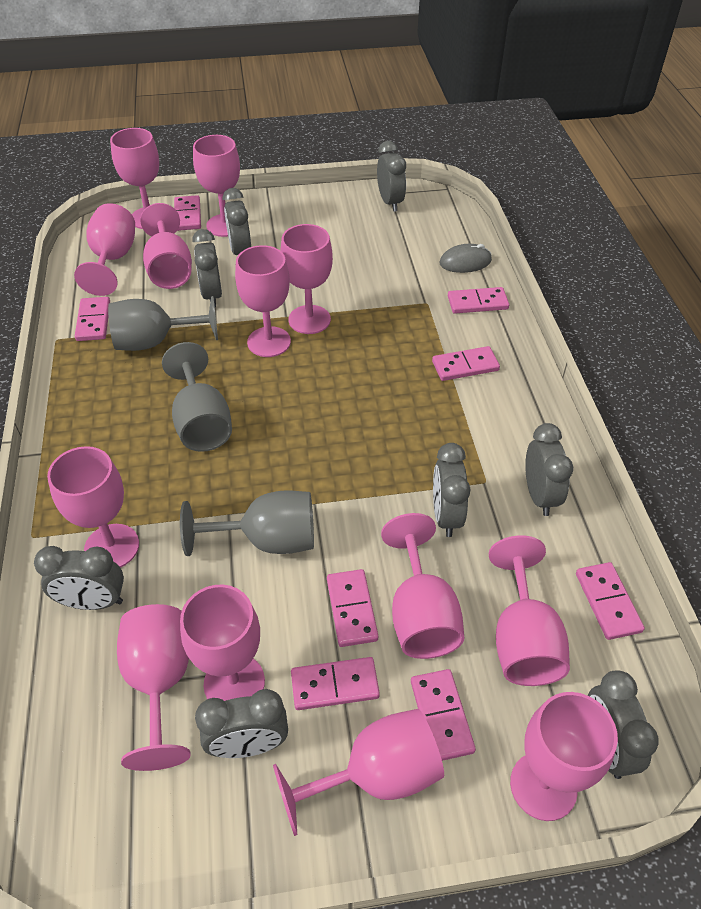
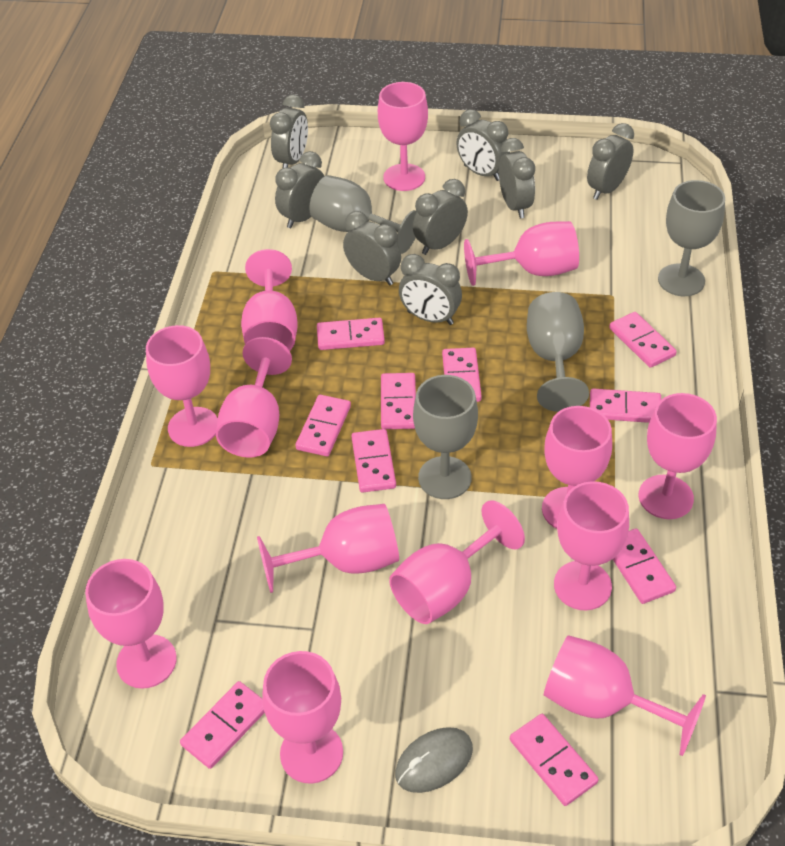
grey goblet: [108,296,218,351] [162,342,232,452] [180,490,314,556] = 3 -> [309,175,417,254] [413,375,478,499] [527,292,589,412] [658,180,725,296] = 4
pink domino: [75,297,110,341] [174,195,201,231] [291,657,380,710] [327,569,378,647] [411,669,476,761] [432,346,500,381] [448,287,509,314] [576,562,645,640] = 8 -> [180,681,265,769] [295,395,351,456] [317,318,385,350] [352,429,396,492] [381,373,416,429] [442,348,482,402] [510,714,599,806] [590,388,661,423] [609,312,677,368] [613,528,676,604] = 10

